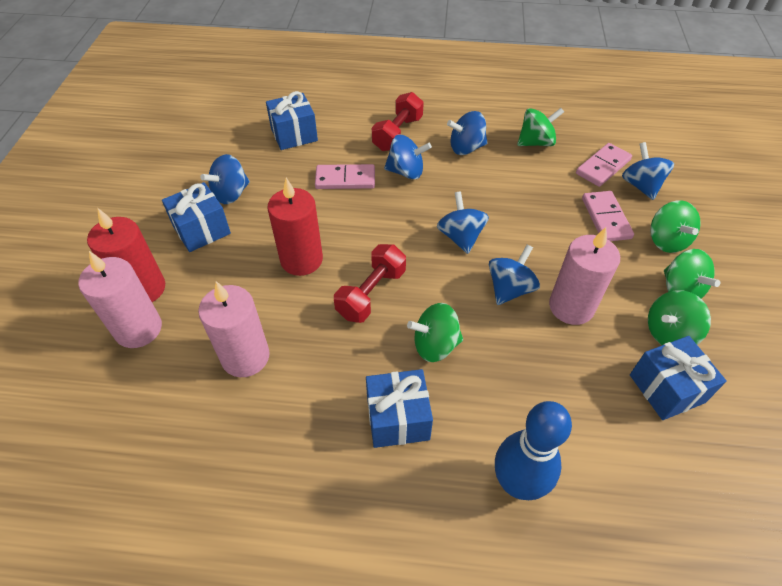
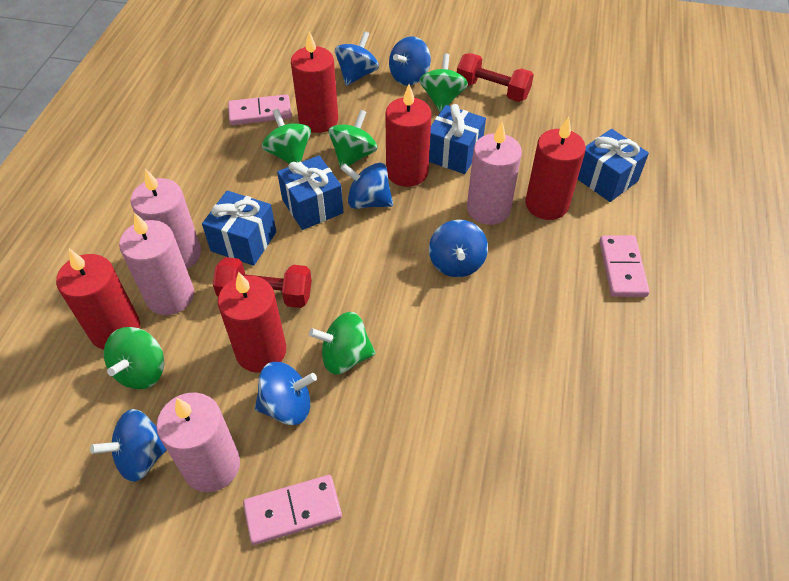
blue bowling pin: [495,401,572,500] = 1 -> none = 0
pink candle: [78,251,162,348] [198,281,270,377] [549,227,620,325] = 3 -> [119,212,194,315] [130,168,201,269] [157,392,240,492] [467,122,522,225] = 4
red candle: [87,208,165,302] [268,178,323,276] = 2 -> [56,249,140,349] [218,271,286,373] [291,31,338,133] [385,84,432,187] [525,117,586,220] = 5

